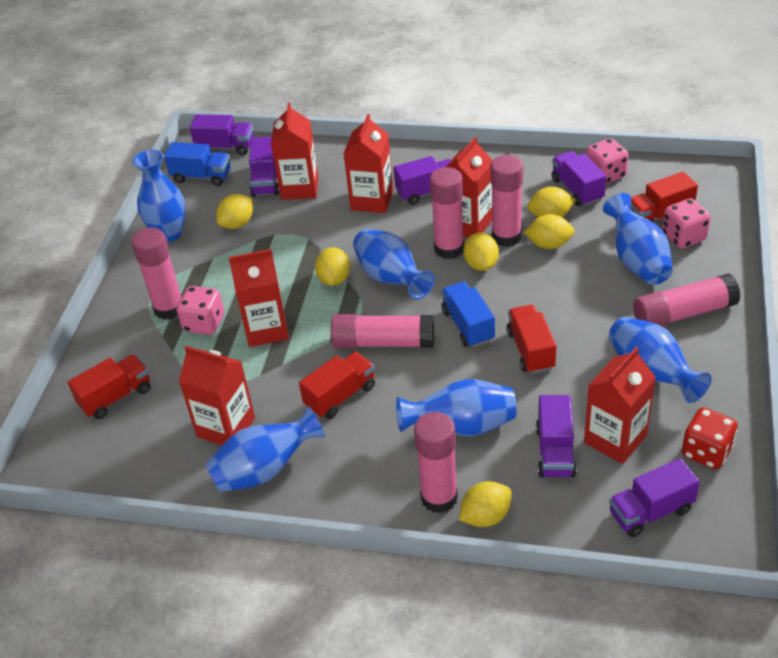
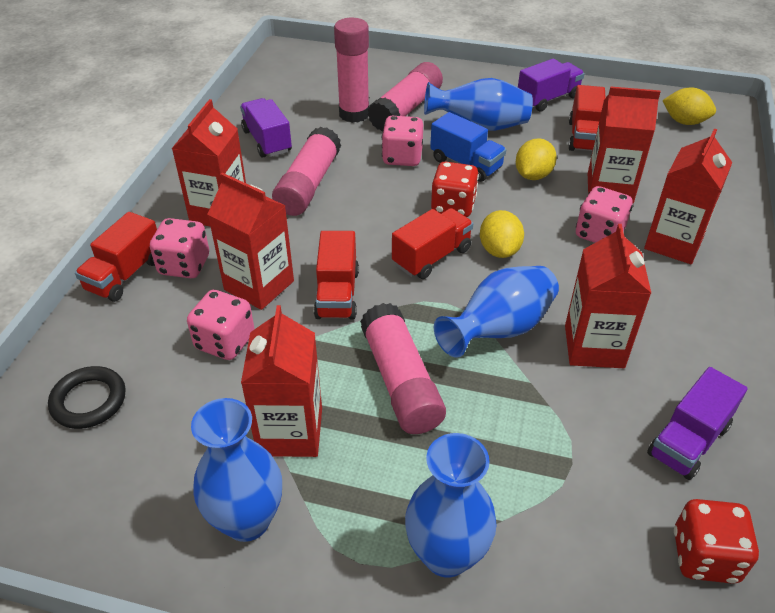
black ring: none = 0 -> [48,366,126,429] = 1
blue truck: [164,142,231,186] [441,282,495,348] = 2 -> [430,112,506,182] = 1
blue vase: [133,149,186,242] [205,406,326,493] [353,229,435,299] [396,379,517,436] [603,193,673,285] [609,317,712,403] = 6 -> [191,398,282,542] [405,433,497,578] [424,78,533,131] [434,266,559,358] = 4
pink dice: [177,286,224,335] [586,138,629,184] [662,198,711,249] = 3 -> [150,218,209,278] [187,290,255,360] [382,116,423,166] [576,186,633,243] = 4
pink glue stick: [132,228,182,320] [331,314,434,348] [414,412,458,513] [430,167,464,259] [490,155,523,247] [633,273,741,326] = 6 -> [272,127,341,216] [334,18,369,123] [360,303,446,434] [367,62,443,132] = 4
purple truck: [190,114,254,155] [249,136,279,197] [394,156,452,205] [536,395,577,478] [552,151,606,206] [609,459,700,537] = 6 -> [240,98,292,158] [518,59,585,112] [647,367,748,480] = 3
red dice: [682,407,738,469] = 1 -> [431,162,479,217] [674,499,759,584] = 2
yellow lemon: [216,194,253,229] [315,247,350,286] [459,481,512,527] [463,233,499,271] [523,214,575,249] [527,187,575,217] = 6 -> [480,210,524,258] [516,138,557,180] [662,88,716,125] = 3

